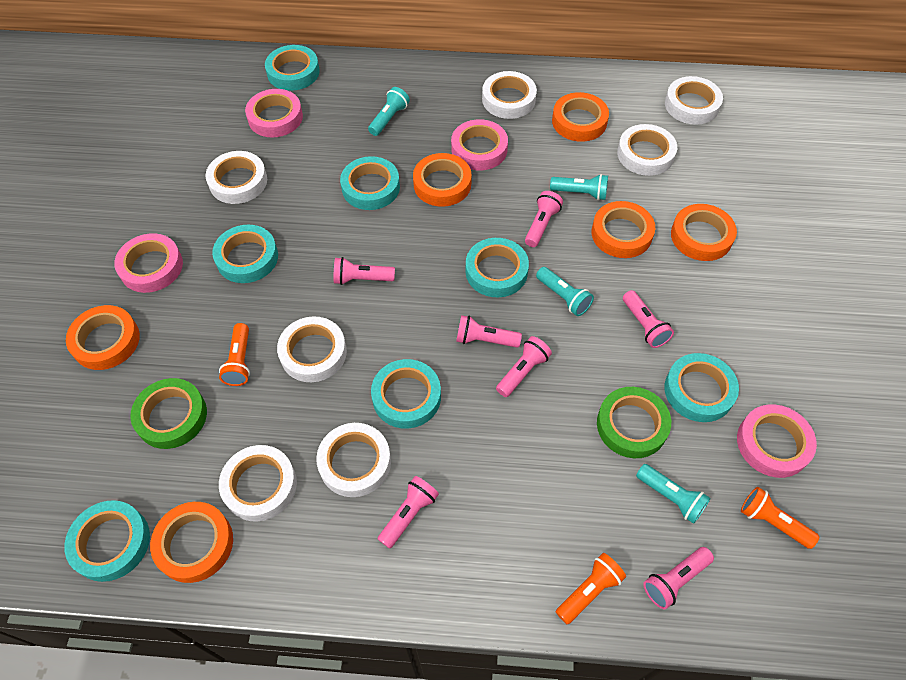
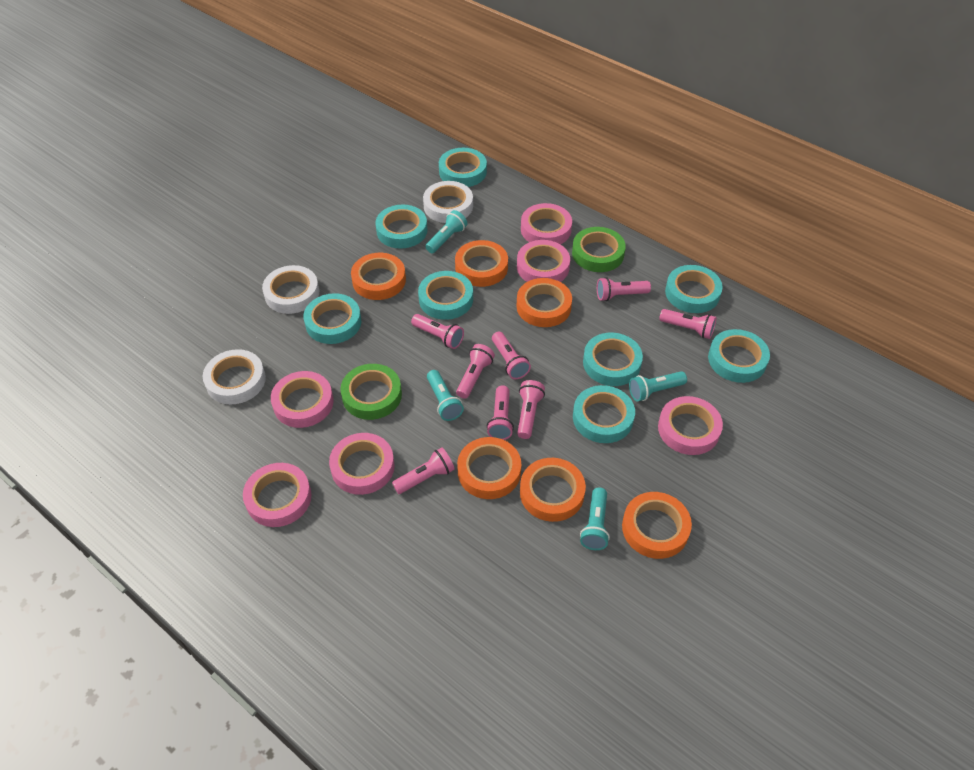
orange flashlight: [219,323,250,386] [556,553,626,624] [741,487,819,549] = 3 -> none = 0
pink flashlight: [334,257,395,285] [378,476,439,549] [456,315,522,348] [496,336,552,397] [525,191,563,247] [623,290,674,348] [643,547,714,609] = 7 -> [392,447,455,494] [411,314,464,349] [456,344,495,399] [487,385,514,440] [492,332,531,379] [517,380,545,439] [597,277,651,301] [659,309,717,339] = 8
pink tape: [114,233,183,293] [245,89,303,138] [451,119,508,170] [737,404,817,478] = 4 -> [243,463,312,527] [271,371,334,428] [329,433,395,495] [517,240,570,282] [521,203,572,244] [658,396,723,455] = 6
turquoise tape: [64,500,150,582] [212,225,278,283] [265,45,320,91] [340,156,400,210] [371,359,441,429] [466,238,529,297] [664,353,739,422] = 7 -> [303,293,361,344] [375,205,427,249] [418,271,473,320] [439,148,487,187] [573,385,635,443] [583,333,643,386] [665,265,723,313] [708,329,770,383] = 8
white tape: [205,151,267,204] [219,445,297,522] [277,317,347,382] [316,423,391,497] [482,71,537,119] [617,124,677,176] [665,76,723,125] = 7 -> [203,349,266,404] [262,265,319,314] [423,181,473,223] = 3

